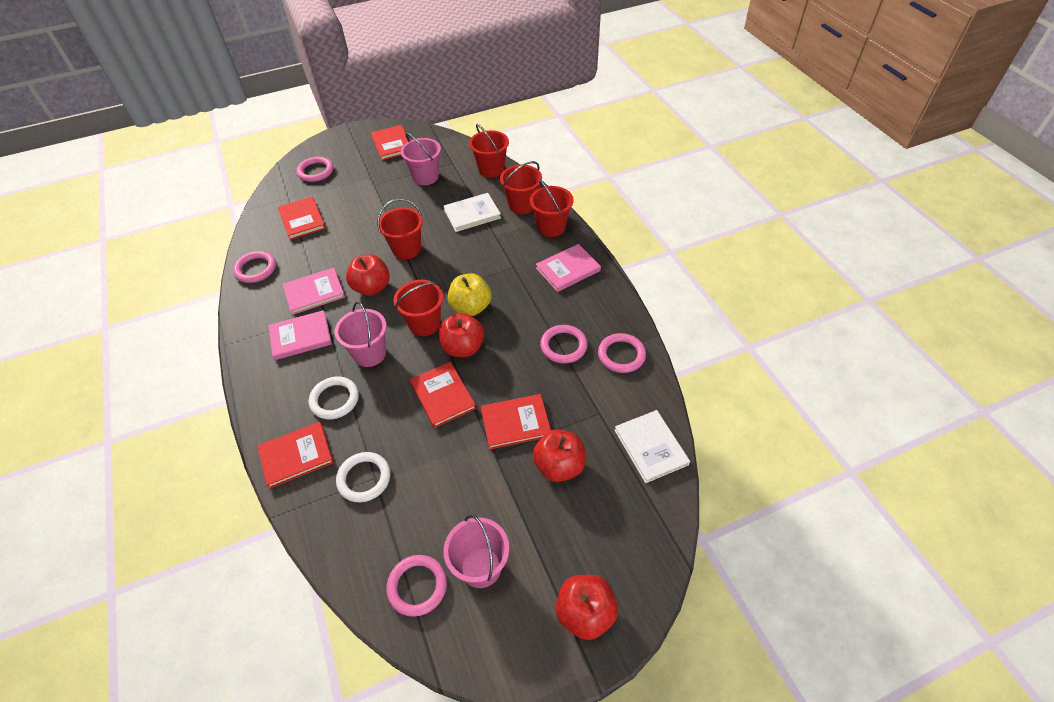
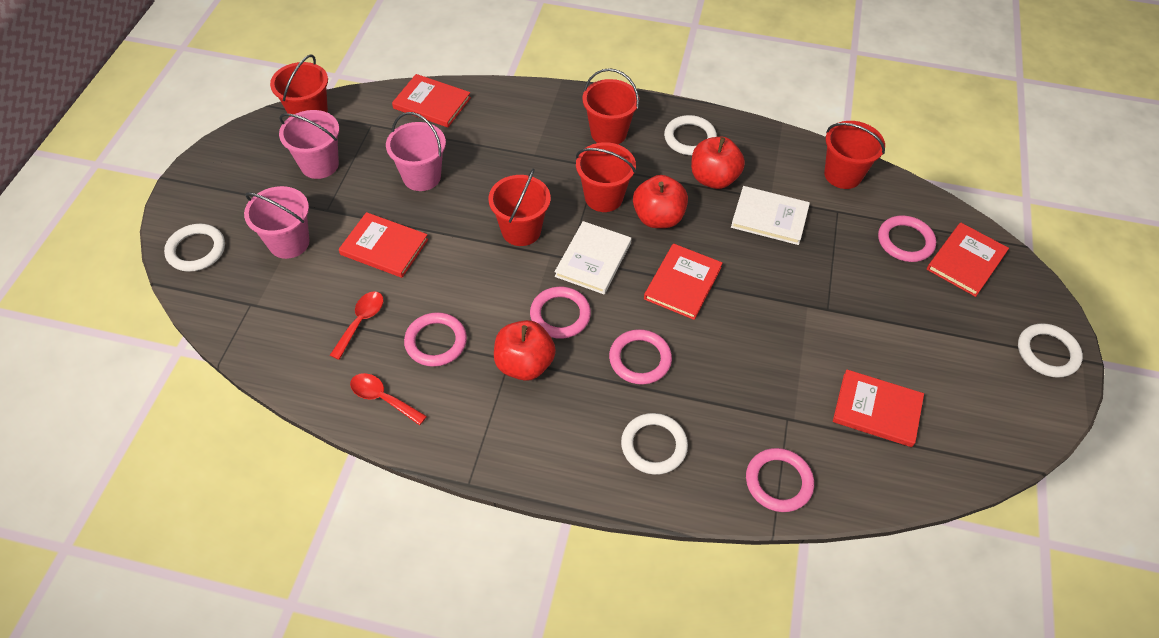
pink book: [268,310,332,360] [282,267,345,315] [536,244,601,292] = 3 -> none = 0
red apple: [346,254,390,296] [439,313,485,357] [533,429,586,482] [556,575,618,640] = 4 -> [494,320,556,381] [633,175,688,228] [691,137,745,189] = 3
red spoon: none = 0 -> [330,291,383,360] [350,373,427,425] = 2
white ring: [309,376,359,419] [336,452,390,502] = 2 -> [164,224,225,272] [621,413,688,475] [664,115,717,155] [1018,323,1083,378] = 4
yellow apple: [448,273,491,316] = 1 -> none = 0

